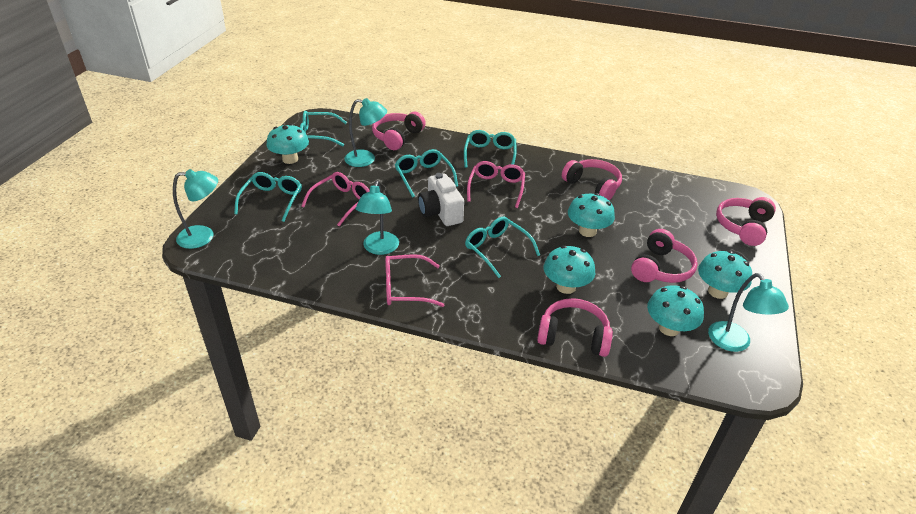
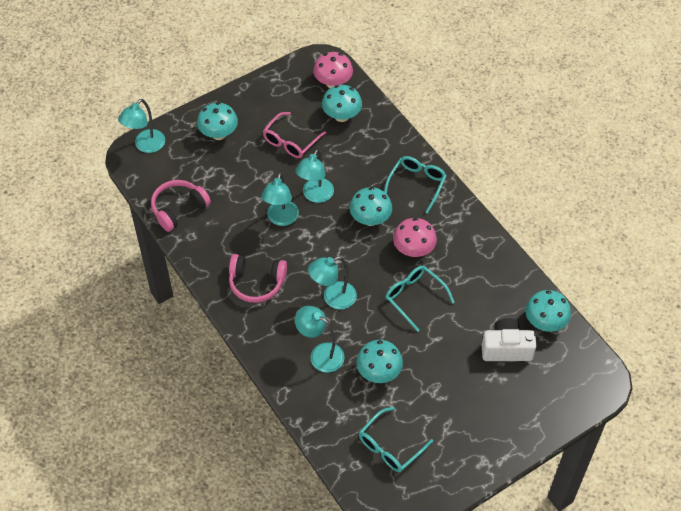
pink glasses: [301,172,370,227] [385,254,444,307] [467,161,525,208] = 3 -> [263,112,326,158] = 1
pink headphones: [372,112,426,150] [537,298,613,357] [562,159,622,200] [631,229,698,283] [716,197,776,246] = 5 -> [151,180,211,232] [229,254,287,303] = 2
pink mushroom: none = 0 -> [313,52,353,88] [393,218,437,257] = 2
turquoise glasses: [234,172,302,222] [300,111,347,146] [395,149,458,198] [464,130,517,168] [465,217,540,278] = 5 -> [359,407,433,472] [384,156,447,213] [386,266,455,332] = 3
turquoise lamp: [173,169,218,249] [344,98,387,167] [356,181,399,255] [708,273,789,352] = 4 -> [118,99,165,153] [261,172,299,226] [295,149,334,203] [295,306,345,373] [308,257,357,309] = 5

